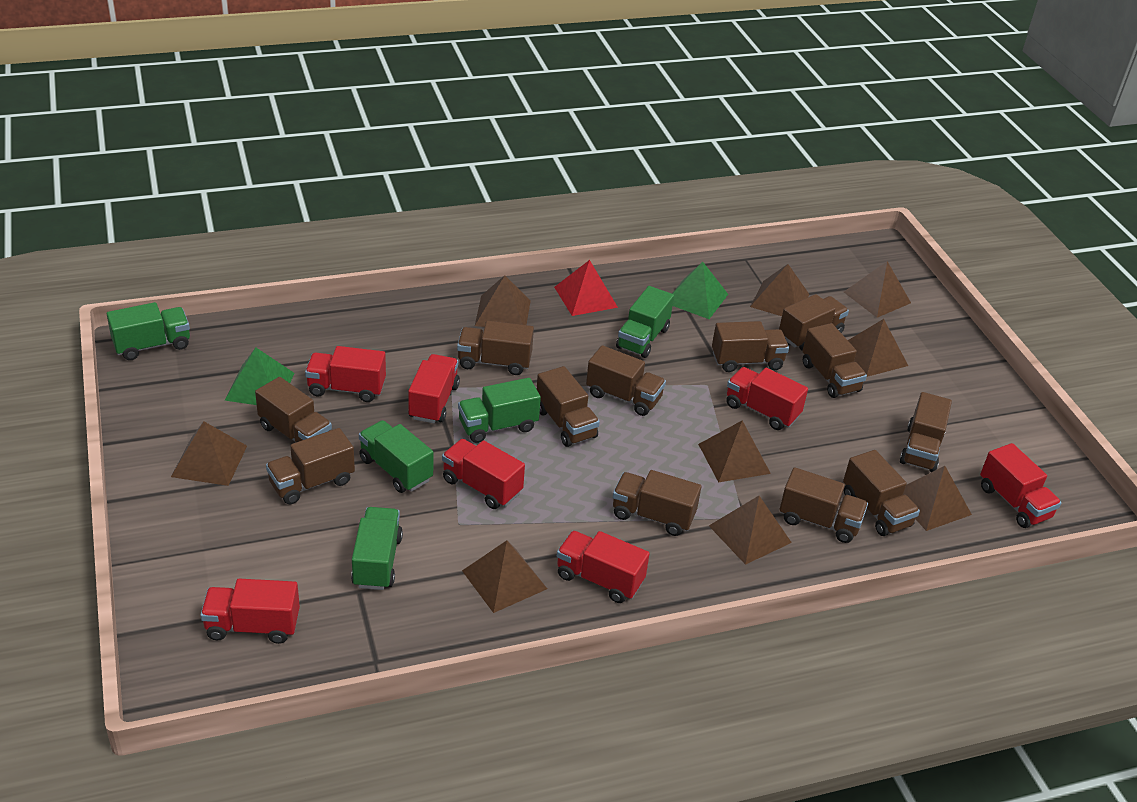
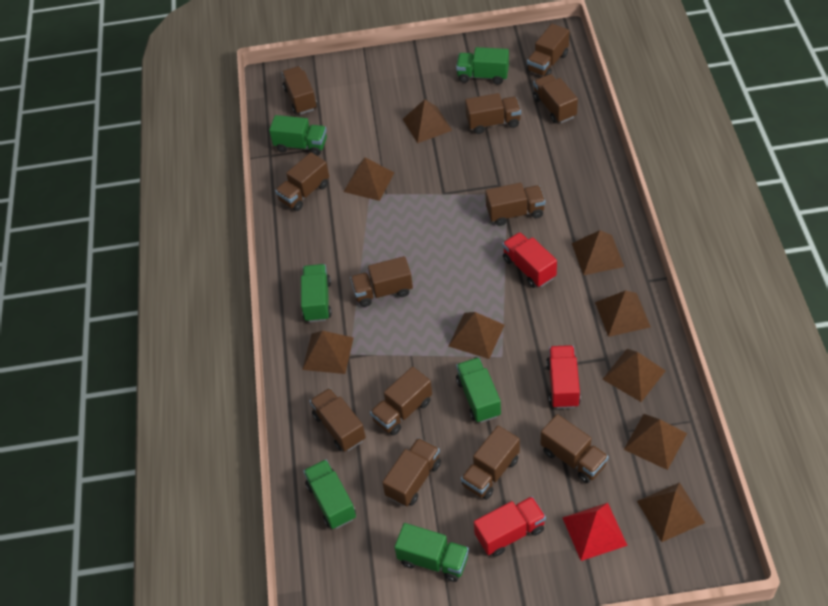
green pyramid: [224,347,295,405] [672,262,728,319] = 2 -> none = 0
green truck: [107,302,190,360] [351,507,403,590] [359,420,433,493] [458,378,541,443] [616,286,674,358] = 5 -> [269,115,327,156] [301,264,332,322] [303,459,356,529] [394,523,469,582] [456,47,509,85] [456,358,501,423] = 6
red truck: [200,579,300,644] [305,346,386,402] [408,354,460,423] [442,439,525,509] [557,531,650,603] [726,367,808,430] [980,443,1061,528] = 7 -> [474,496,546,557] [502,232,557,288] [546,345,581,409] = 3

